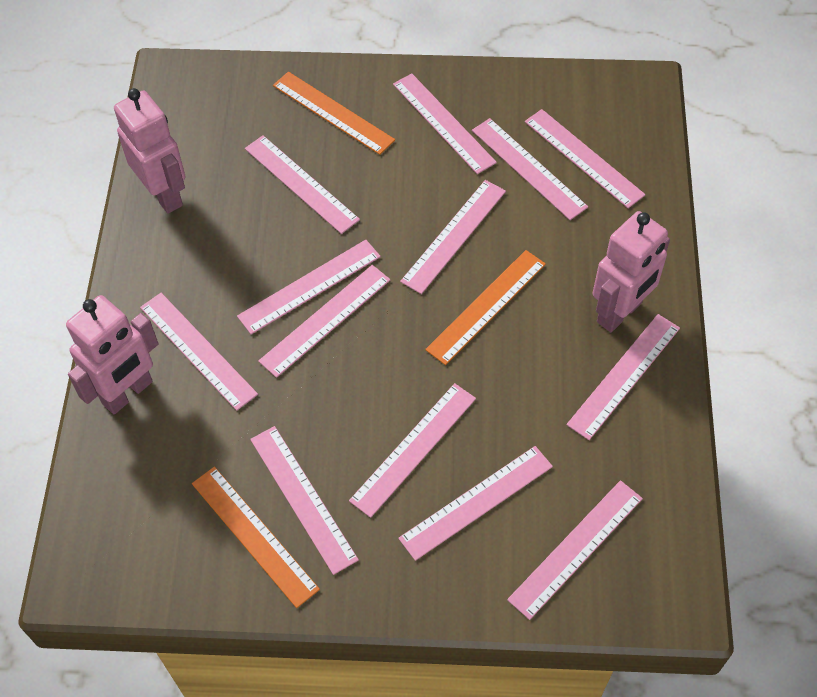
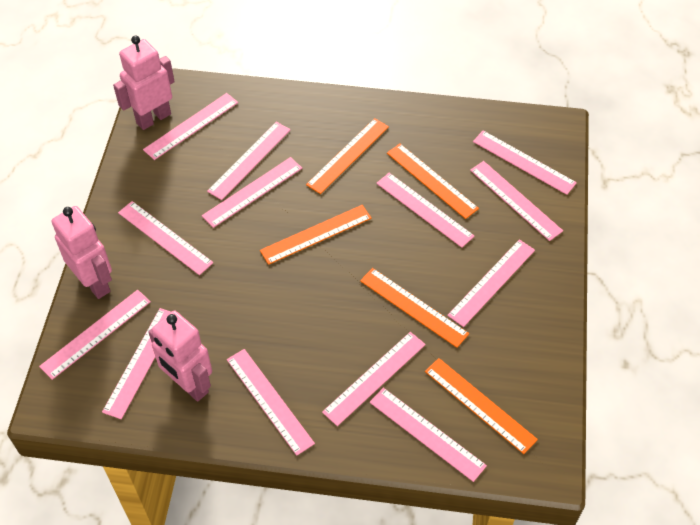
orange ruler: [192,467,320,608] [273,72,395,155] [425,250,546,365] = 3 -> [260,205,372,265] [306,118,389,194] [360,268,469,348] [387,144,479,219] [425,358,538,454] = 5

